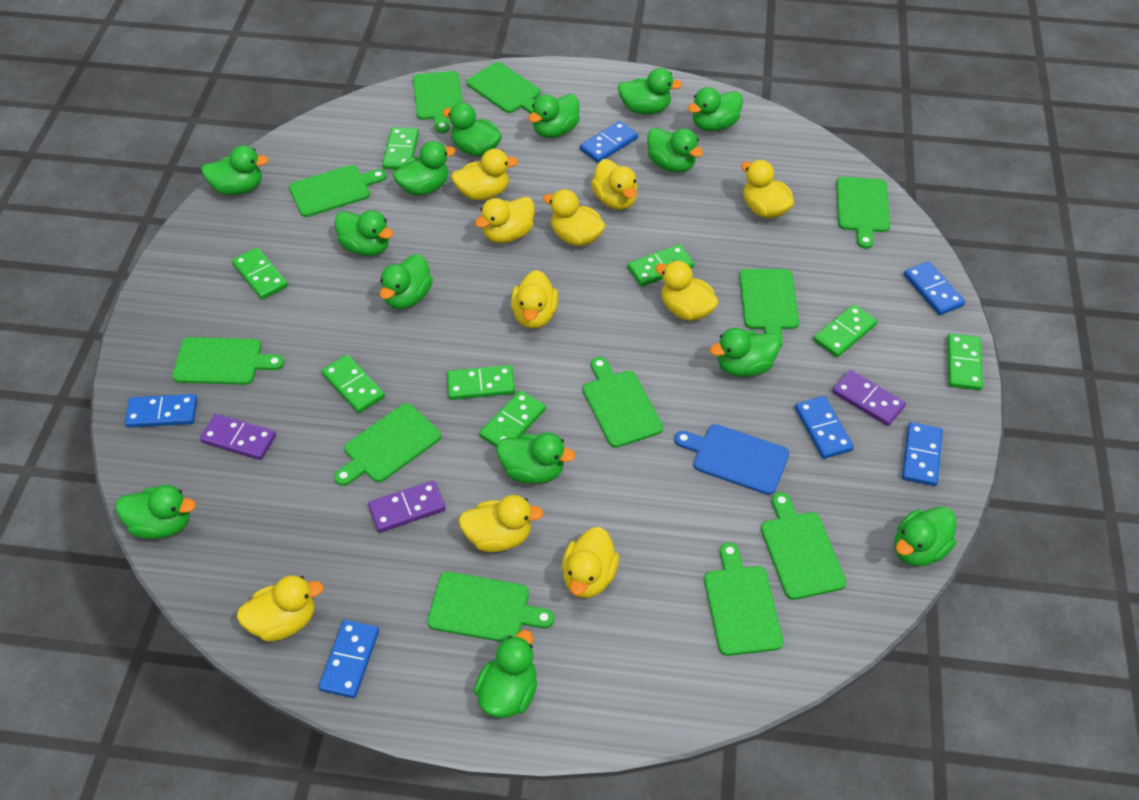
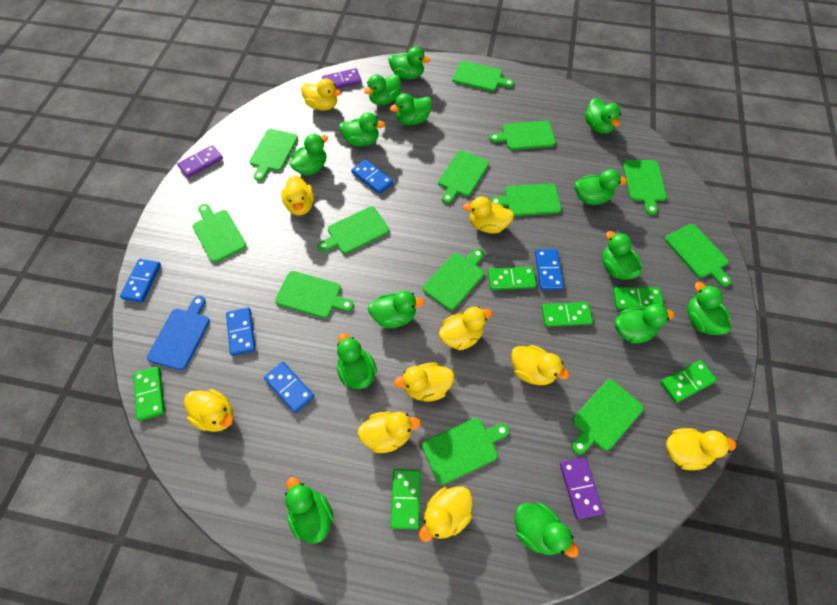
blue domino: [125,394,197,428] [318,620,379,698] [580,121,638,163] [795,396,854,459] [902,422,943,486] [904,261,965,315] = 6 -> [120,259,161,303] [226,307,256,356] [264,362,314,413] [351,159,394,194] [535,249,564,290] = 5
green cutting board: [172,337,284,385] [289,165,387,217] [334,403,441,486] [413,71,463,133] [427,572,554,642] [466,62,541,114] [583,357,663,448] [704,542,784,656] [739,269,799,348] [761,492,846,600] [836,177,890,249] = 11 -> [192,204,246,263] [249,129,298,181] [275,271,354,318] [317,207,389,254] [422,418,509,485] [423,248,484,310] [438,150,489,204] [452,61,514,92] [489,121,556,150] [490,183,562,216] [572,379,644,454] [623,160,667,215] [665,224,731,287] = 13
green domino: [232,247,288,299] [321,355,385,413] [382,127,419,170] [447,365,515,400] [479,390,546,447] [628,244,694,287] [813,304,877,357] [947,334,983,390] = 8 -> [133,366,165,421] [390,469,421,529] [488,267,536,290] [541,302,593,327] [613,287,664,310] [660,360,717,403] = 6

